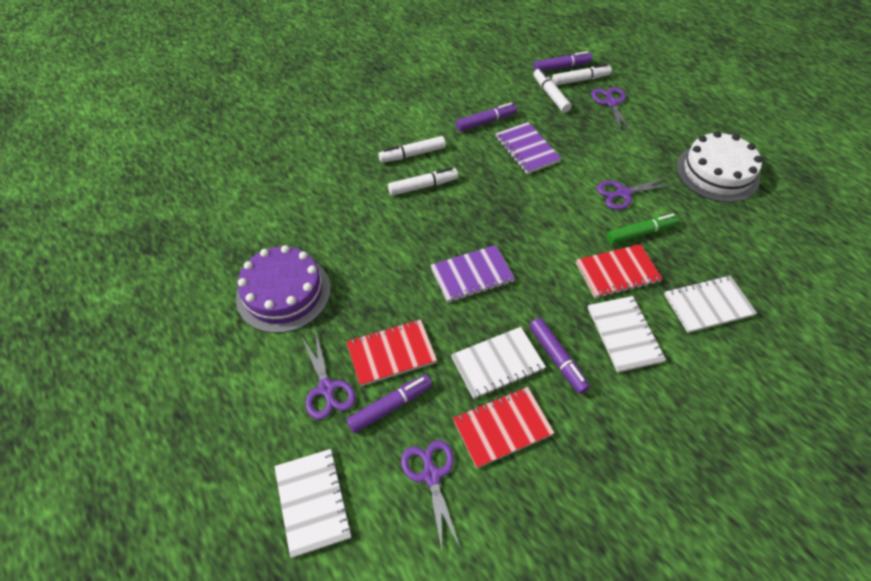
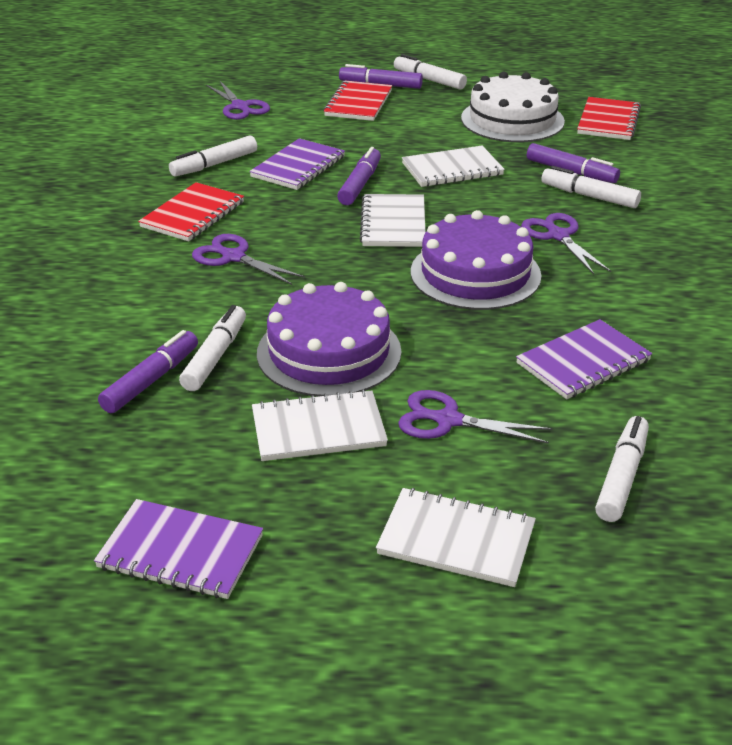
green marker: [607,214,679,244] = 1 -> none = 0
purple cake: [236,245,331,333] = 1 -> [257,282,401,397] [411,210,542,310] = 2
purple notebook: [430,245,515,303] [495,122,562,174] = 2 -> [94,499,263,599] [249,138,345,190] [516,319,652,399] = 3
white marker: [378,136,446,163] [388,167,458,196] [533,68,572,113] [552,64,612,85] = 4 -> [169,135,257,177] [179,305,246,391] [394,54,467,89] [541,166,641,208] [595,416,649,522] = 5

